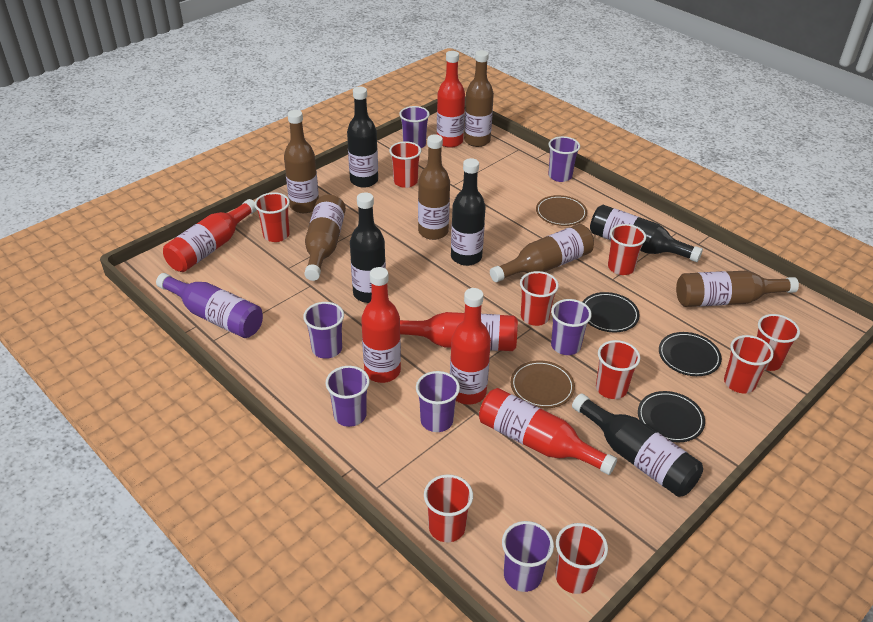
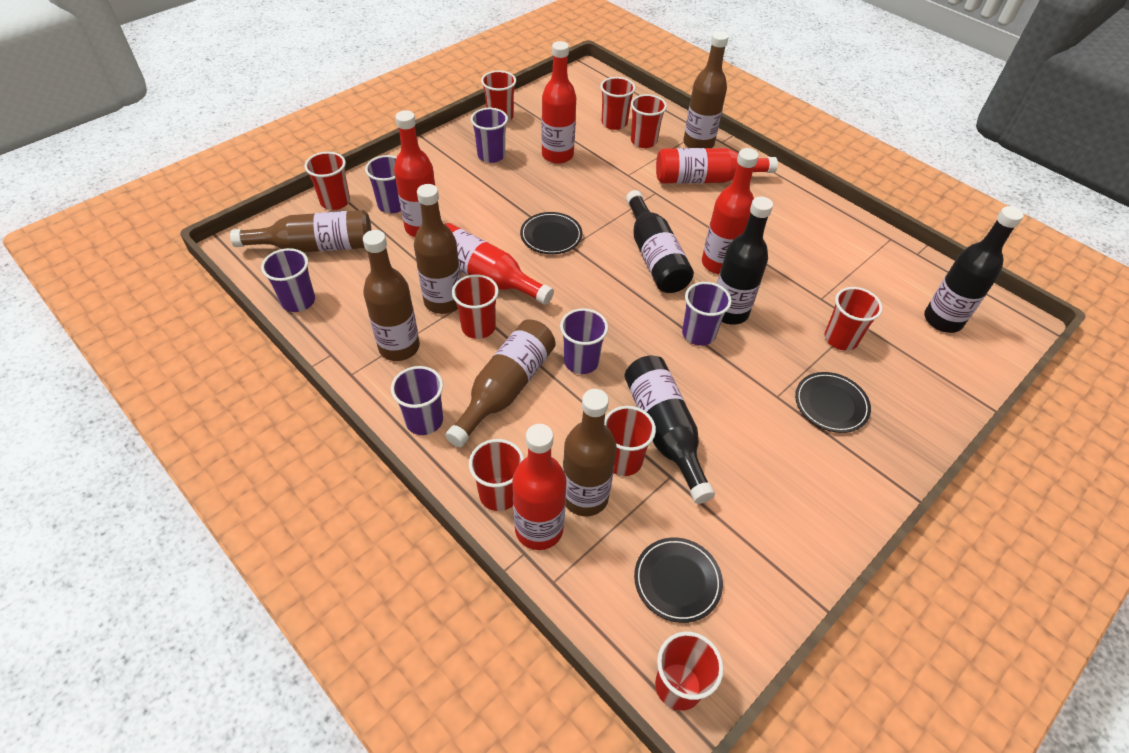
black bottle: [347,87,378,188] [350,193,386,303] [451,158,486,266] [572,393,703,497] [590,205,703,262] = 5 -> [624,355,715,504] [626,190,694,293] [717,197,773,325] [924,206,1024,333] = 4
brown plate: [511,360,575,408] [536,195,587,226] = 2 -> none = 0
purple bottle: [156,273,263,338] = 1 -> none = 0
purple cup: [303,302,344,359] [326,366,370,427] [399,106,430,148] [416,371,460,432] [502,521,554,592] [548,136,580,182] [551,299,592,355] = 7 -> [261,248,315,312] [365,155,401,213] [391,366,443,435] [471,108,508,163] [560,308,608,374] [682,282,732,346] = 6

